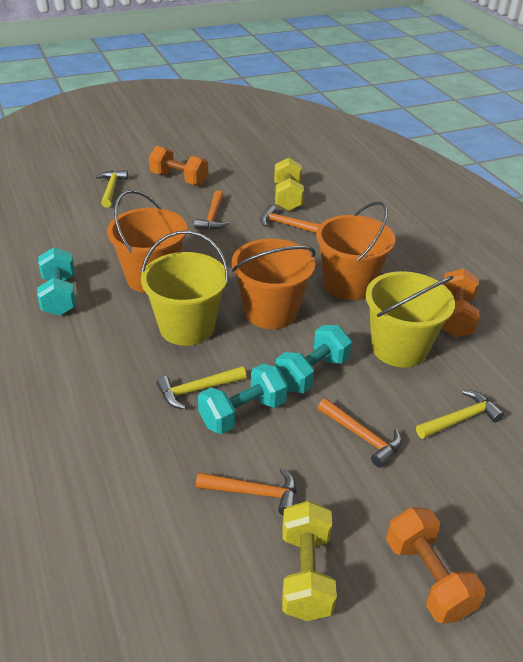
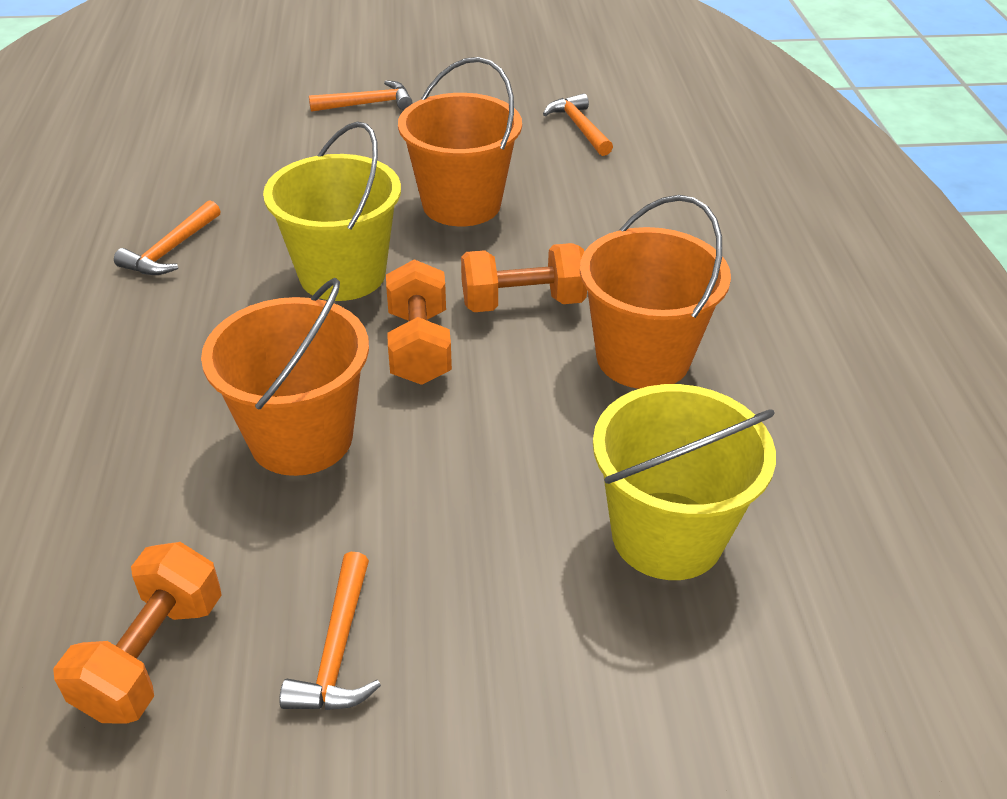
turquoise dumbbell: [37,247,76,316] [198,363,288,434] [275,325,352,393] = 3 -> none = 0
yellow dumbbell: [274,158,304,211] [282,501,337,621] = 2 -> none = 0
yellow hammer: [96,170,128,208] [156,366,247,409] [416,390,504,439] = 3 -> none = 0

